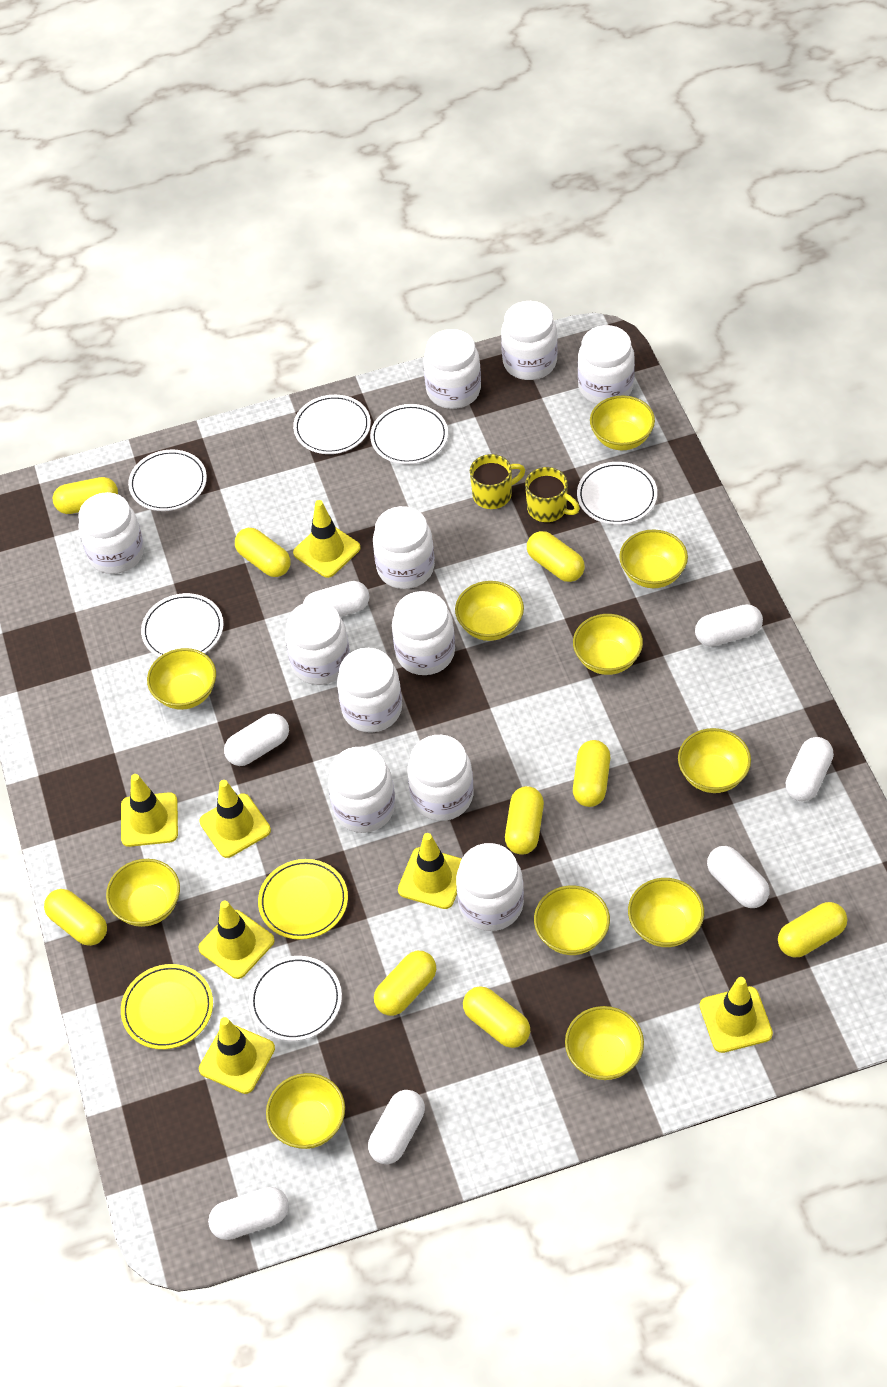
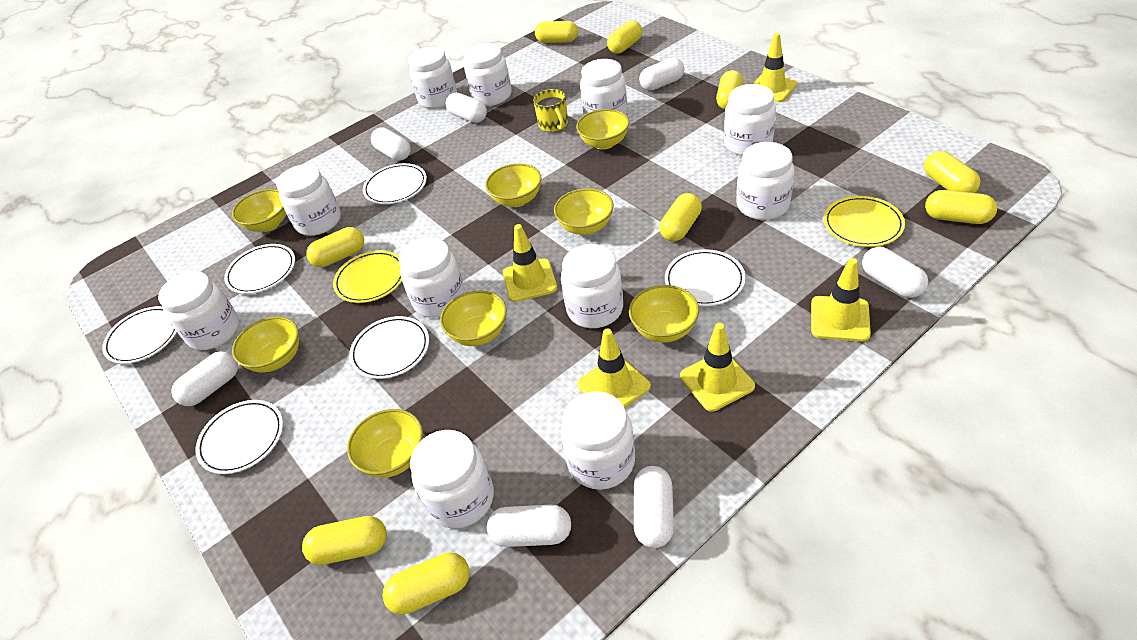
yellow bowl: [106,859,180,927] [147,648,216,710] [266,1073,345,1149] [455,581,524,641] [534,886,610,955] [565,1006,644,1080] [573,614,643,675] [590,395,655,450] [619,529,688,588] [628,878,704,947] [678,728,751,793] = 11 -> [232,189,286,232] [232,317,299,373] [347,409,423,478] [440,290,507,346] [485,163,541,207] [554,188,614,235] [576,109,629,150] [629,285,699,342] = 8
yellow mug: [470,454,525,509] [525,467,580,522] = 2 -> [533,89,568,132] = 1
yellow traffic cone: [121,774,178,847] [198,901,275,979] [199,780,271,858] [199,1017,275,1094] [293,500,361,578] [398,833,462,909] [700,977,773,1053] = 7 -> [503,224,557,302] [577,328,651,408] [680,323,755,412] [753,33,797,102] [811,258,871,342] = 5

